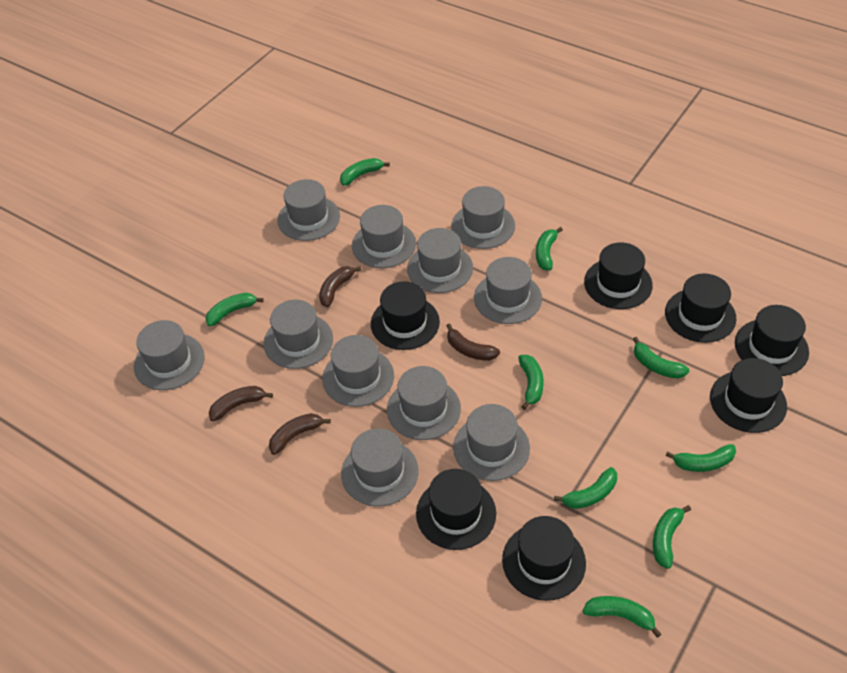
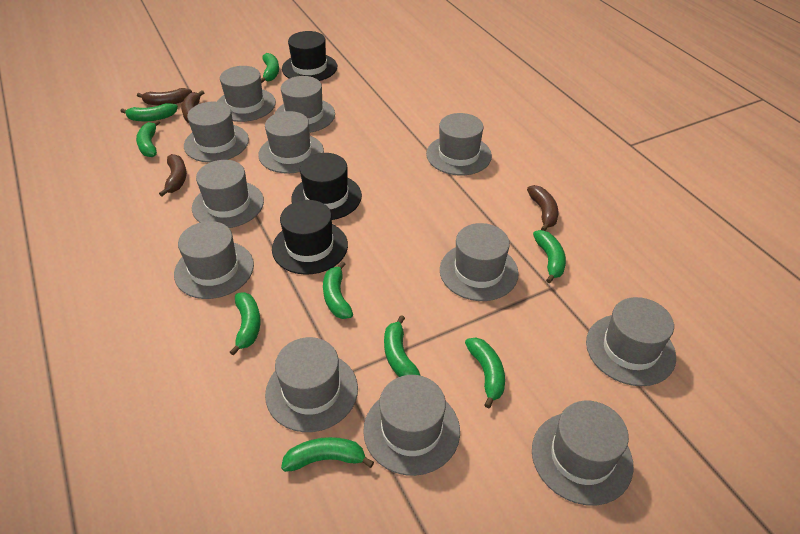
black hat: [371,281,440,350] [416,469,496,550] [502,516,586,601] [584,242,653,309] [665,273,736,343] [710,358,787,433] [735,305,809,376] = 7 -> [272,200,348,275] [282,31,337,81] [291,153,362,220] = 3
grey hat: [134,320,205,390] [264,300,333,369] [277,179,340,241] [322,335,394,407] [341,428,419,507] [352,205,416,268] [387,366,461,440] [407,228,473,293] [451,186,515,249] [453,404,530,481] [474,257,542,324] = 11 -> [174,221,254,299] [184,102,249,163] [192,160,264,228] [217,66,276,122] [258,111,324,174] [265,337,358,432] [275,76,335,133] [363,375,460,476] [426,113,492,175] [440,223,519,301] [532,401,634,505] [586,297,676,386] = 12

